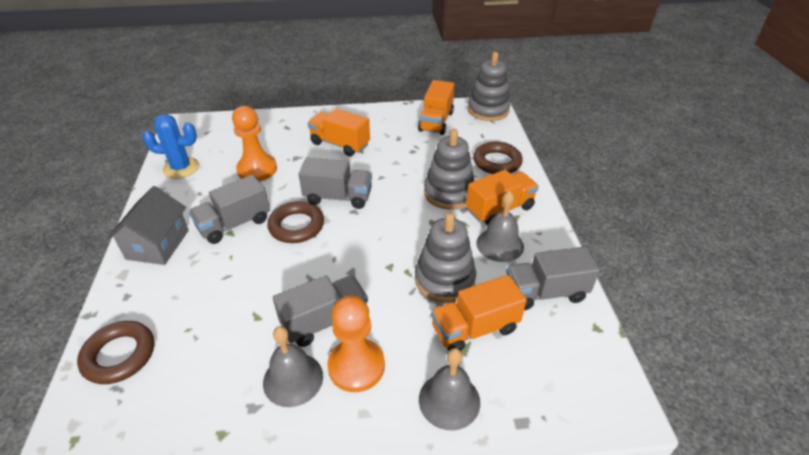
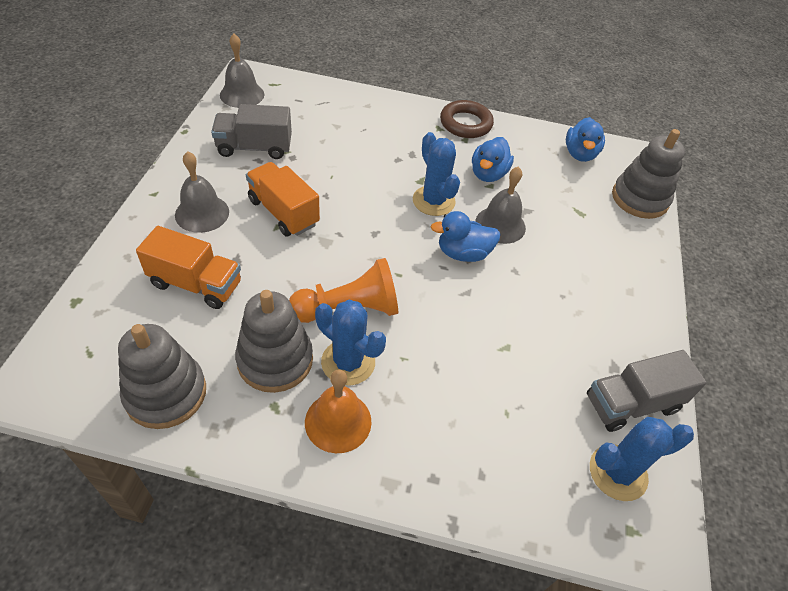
blue cactus: [142,114,199,179] = 1 -> [315,300,386,385] [413,132,460,216] [590,417,694,501] = 3
blue duck: none = 0 -> [431,211,500,262] [472,137,514,182] [566,117,605,162] = 3
brown ring: [77,321,154,384] [267,201,324,243] [473,142,523,174] = 3 -> [440,100,494,138] = 1
grey house: [107,186,189,265] = 1 -> none = 0
grey truck: [189,175,270,244] [273,275,368,347] [299,158,372,209] [506,247,600,310] = 4 -> [211,104,292,159] [587,350,707,432] = 2
orange bell: none = 0 -> [305,369,372,453] = 1
orange pawn: [232,106,277,181] [327,295,385,392] = 2 -> [289,258,398,323] = 1
orange truck: [308,108,370,156] [418,80,455,135] [431,275,527,351] [466,170,539,226] = 4 -> [136,226,241,309] [246,162,320,237] = 2

